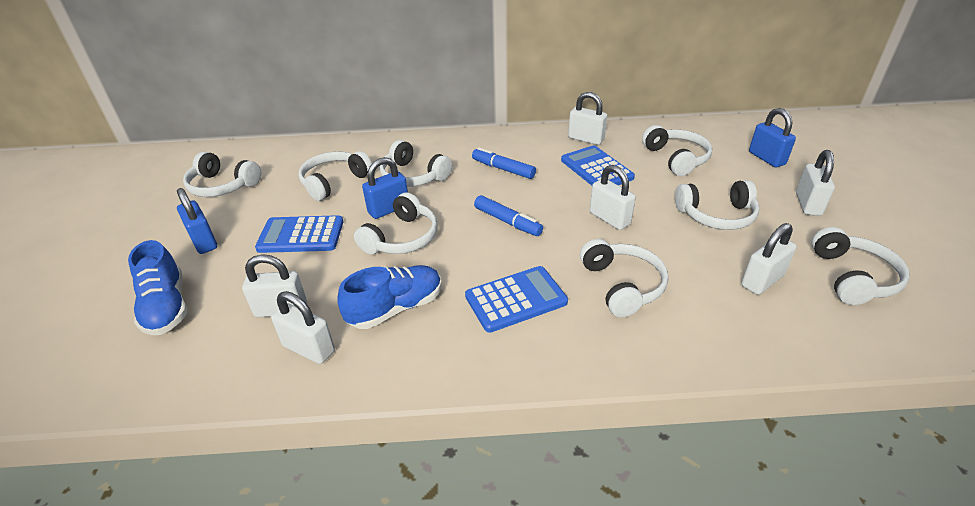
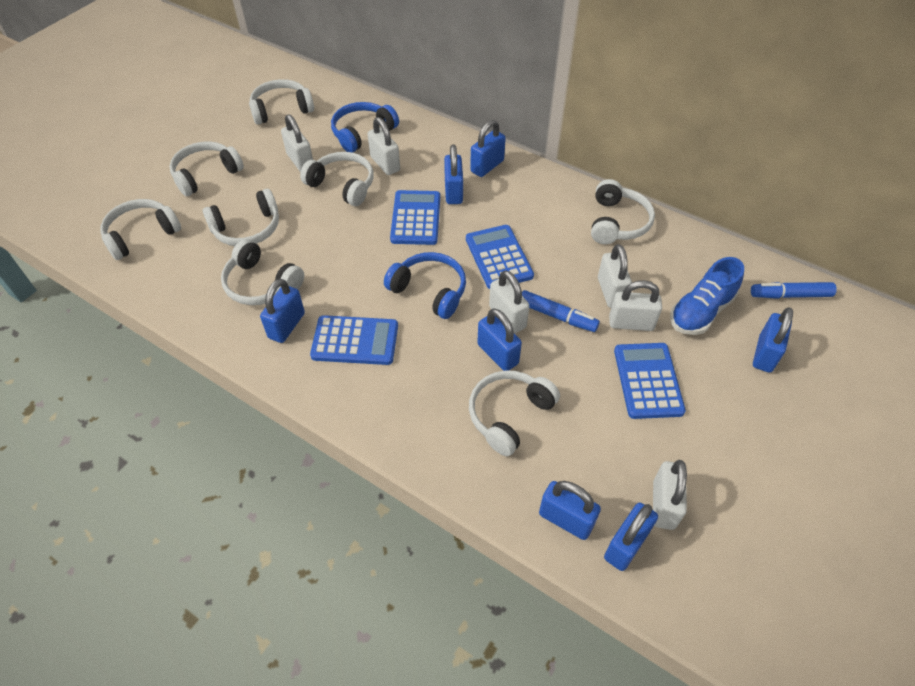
blue calculator: [255,215,343,253] [465,266,568,333] [561,145,635,186] = 3 -> [310,315,398,365] [390,190,440,245] [466,225,534,289] [614,343,686,419] = 4
blue headphones: none = 0 -> [331,102,399,152] [384,252,466,319] = 2
blue padlock: [177,188,217,254] [362,157,408,219] [749,108,796,167] = 3 -> [260,279,305,343] [444,145,463,204] [470,120,506,177] [477,308,522,371] [539,481,601,540] [604,503,658,571] [753,307,793,373] = 7
blue shoe: [128,240,187,335] [337,265,442,329] = 2 -> [670,257,744,335] = 1

